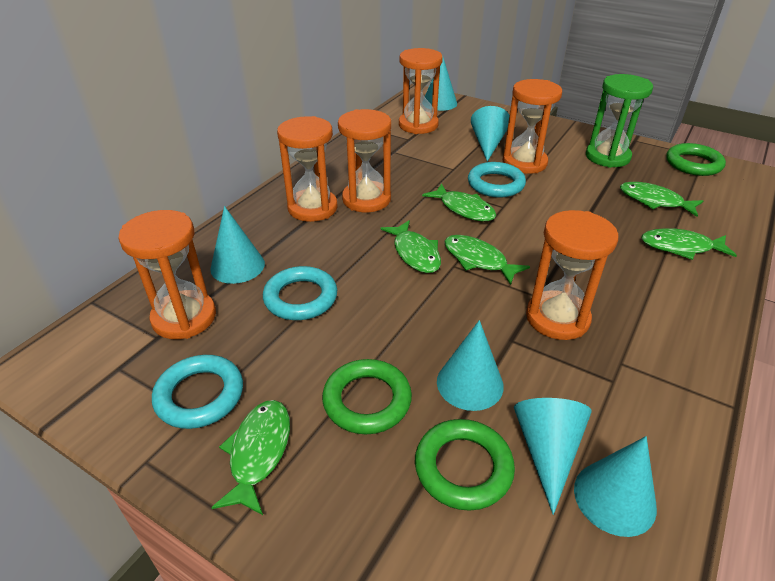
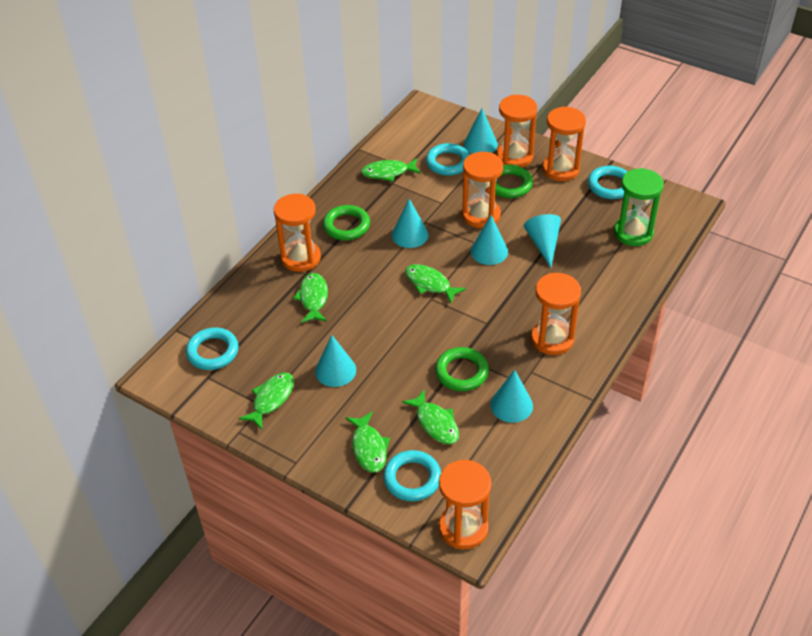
turquoise ring: [152,355,243,429] [263,266,337,320] [468,162,526,198] = 3 -> [186,327,239,370] [383,450,441,501] [426,143,470,176] [588,166,628,199] = 4

